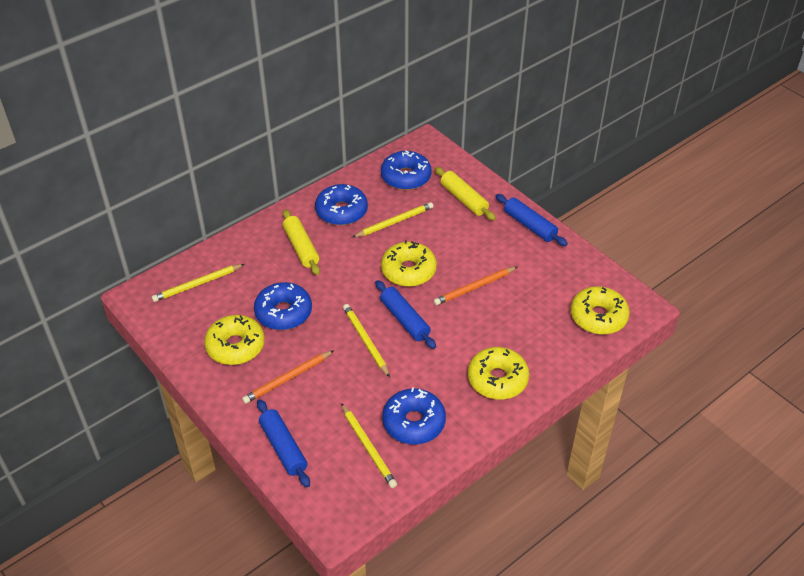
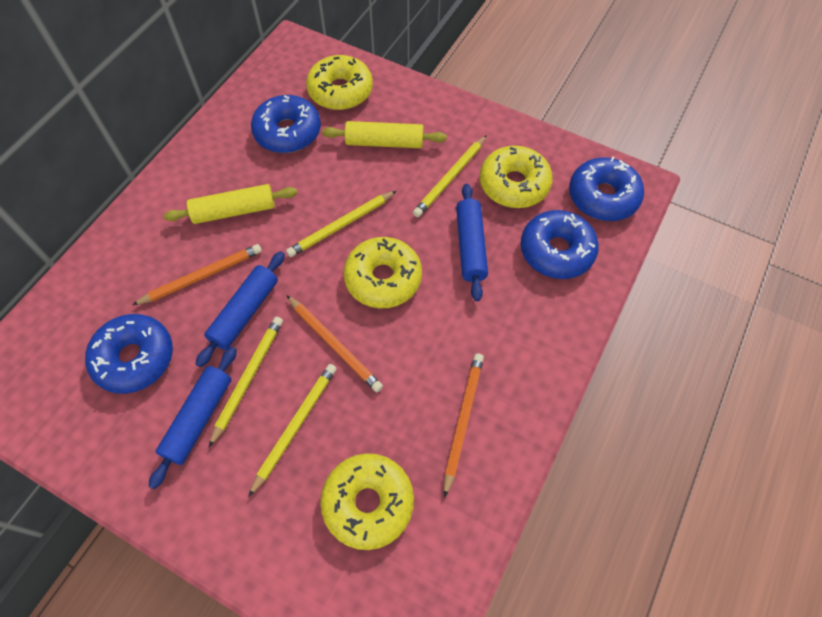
orange pencil: [242,350,334,404] [433,267,517,305] = 2 -> [132,244,262,305] [286,295,383,392] [444,353,484,498] = 3

